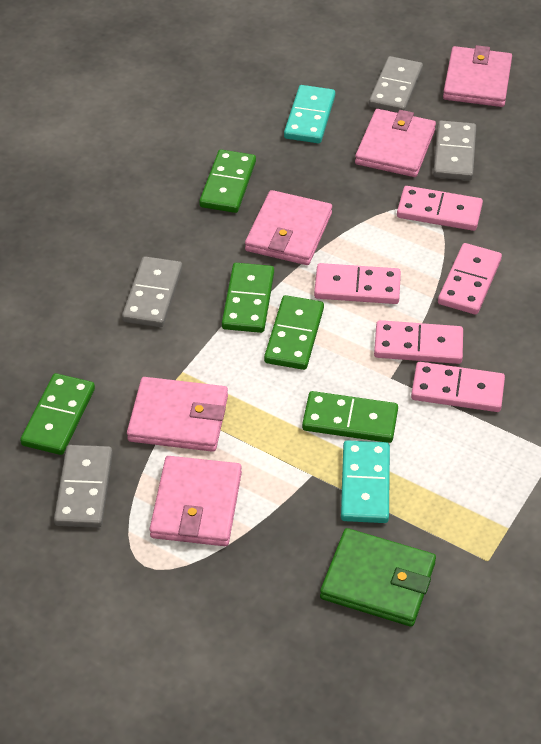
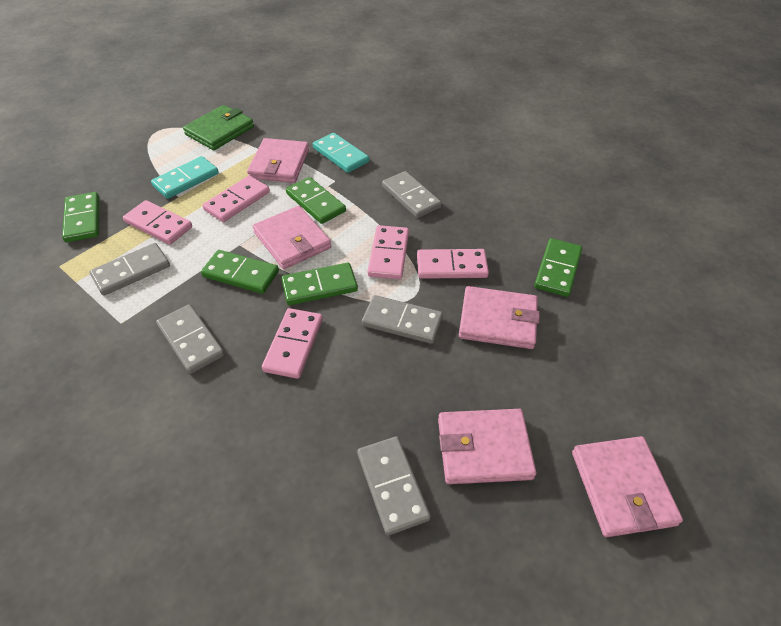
grey domino: [54,445,113,528] [122,256,182,327] [369,56,423,113] [433,121,476,180] = 4 -> [90,243,170,296] [156,304,224,374] [357,436,431,536] [362,295,443,344] [382,171,442,218] = 5

